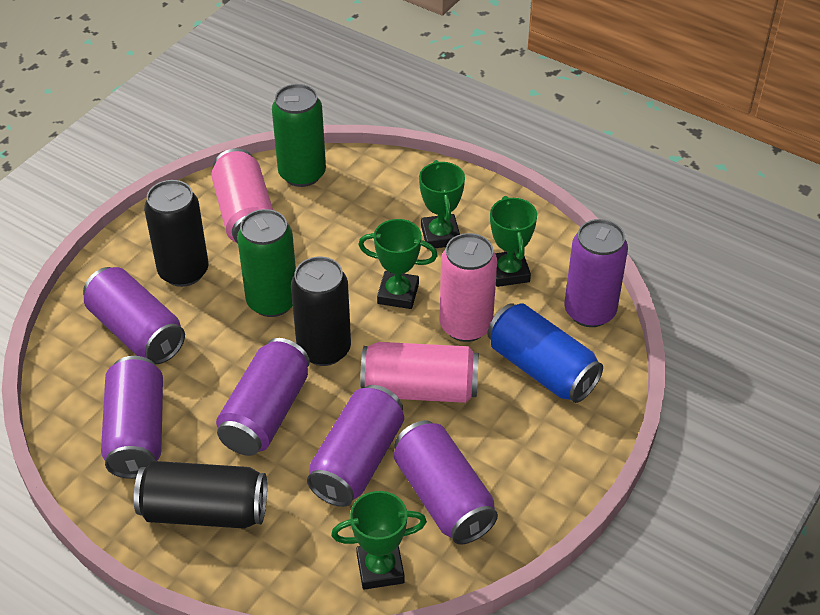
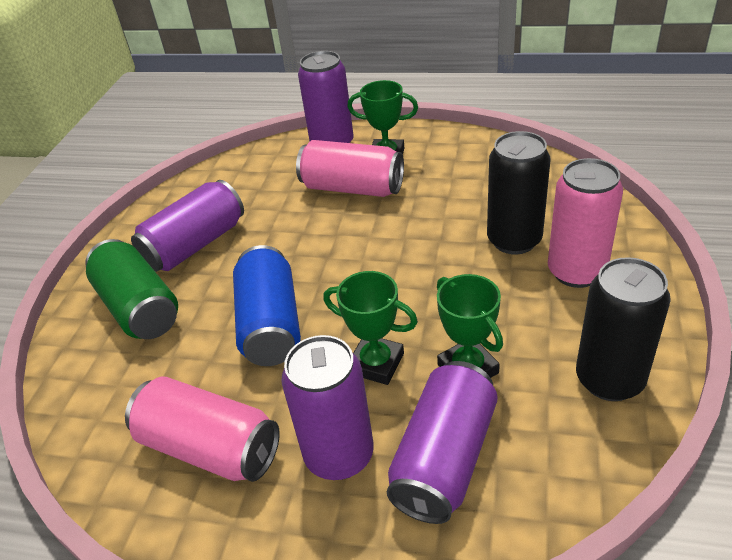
black can: [134,461,267,529] [144,180,209,287] [291,257,351,366] = 3 -> [487,131,551,254] [576,257,671,401] = 2
green can: [237,209,296,317] [272,84,326,187] = 2 -> [85,239,178,339] = 1
green trophy: [331,491,427,590] [358,219,438,309] [419,160,465,249] [490,196,537,287] = 4 -> [323,271,418,385] [348,80,418,154] [437,274,503,378] = 3
purple can: [83,267,185,364] [101,356,163,479] [216,338,310,456] [307,385,404,507] [394,420,498,544] [564,219,628,327] = 6 -> [131,180,244,272] [281,335,374,480] [298,51,353,143] [387,361,498,524] = 4

